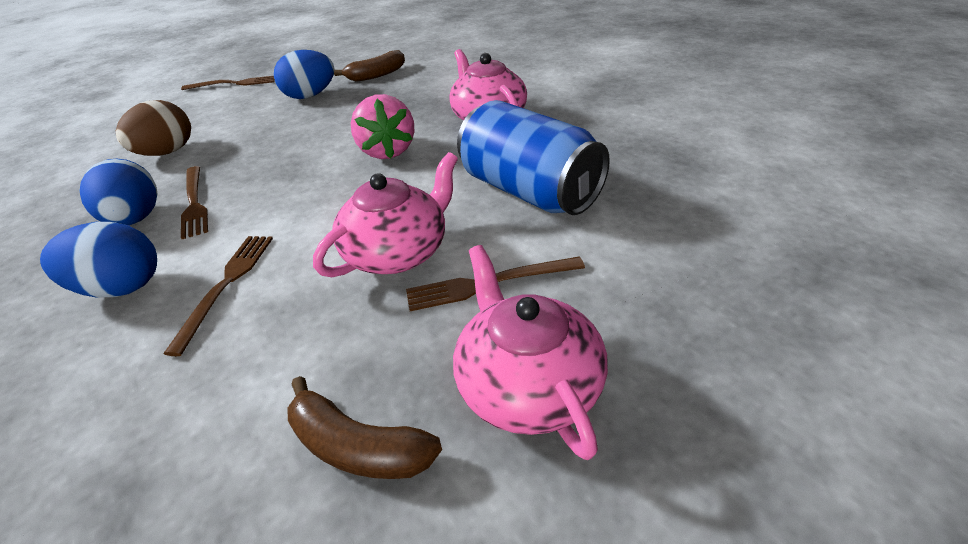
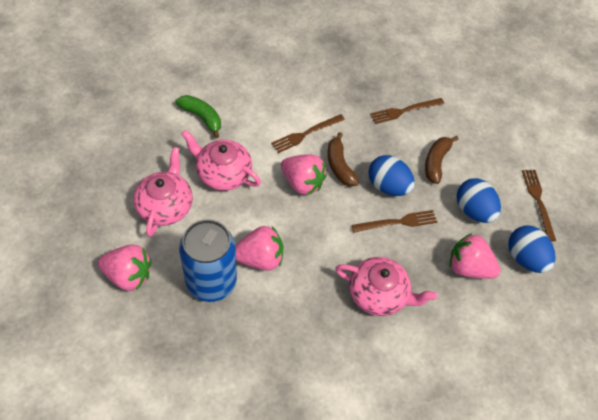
brown egg: [116,100,191,156] = 1 -> none = 0
green banana: none = 0 -> [175,95,221,138] = 1
pink strawberry: [351,94,415,159] = 1 -> [98,244,151,291] [235,226,283,271] [281,154,327,195] [450,233,500,279] = 4

